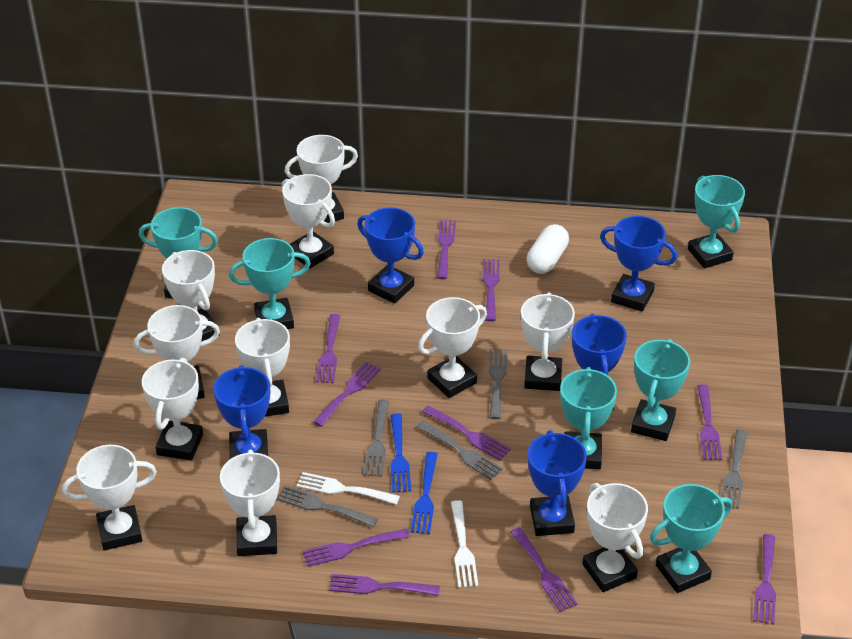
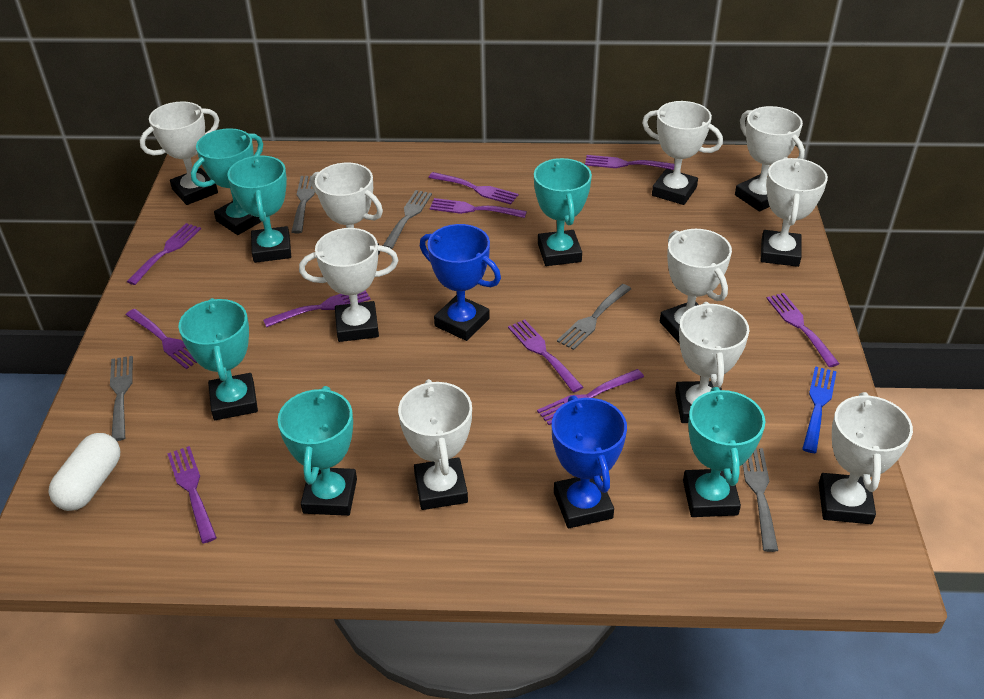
blue fork: [390,414,411,492] [411,452,438,534] = 2 -> [802,366,837,453] = 1
blue trophy: [213,365,270,459] [357,208,424,304] [528,430,587,536] [572,313,627,411] [600,216,677,312] = 5 -> [420,224,501,341] [552,395,627,528] = 2
white fork: [297,472,400,505] [451,500,478,588] = 2 -> none = 0
white trophy: [62,445,157,550] [134,305,220,399] [142,358,203,461] [162,250,220,341] [220,450,280,556] [235,318,290,417] [282,174,335,269] [284,135,358,223] [418,297,487,398] [521,292,575,391] [582,483,648,592] = 11 -> [140,101,219,205] [299,228,398,342] [311,163,383,255] [398,379,472,510] [642,101,723,205] [660,229,732,344] [675,302,749,423] [735,106,805,212] [761,158,828,267] [819,392,913,524] = 10

